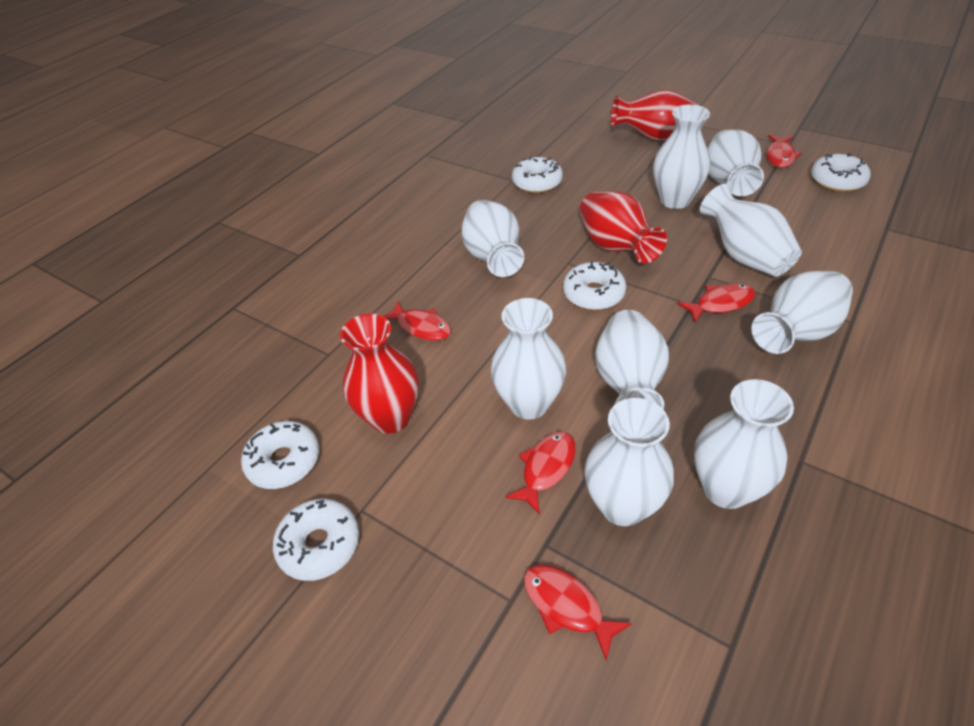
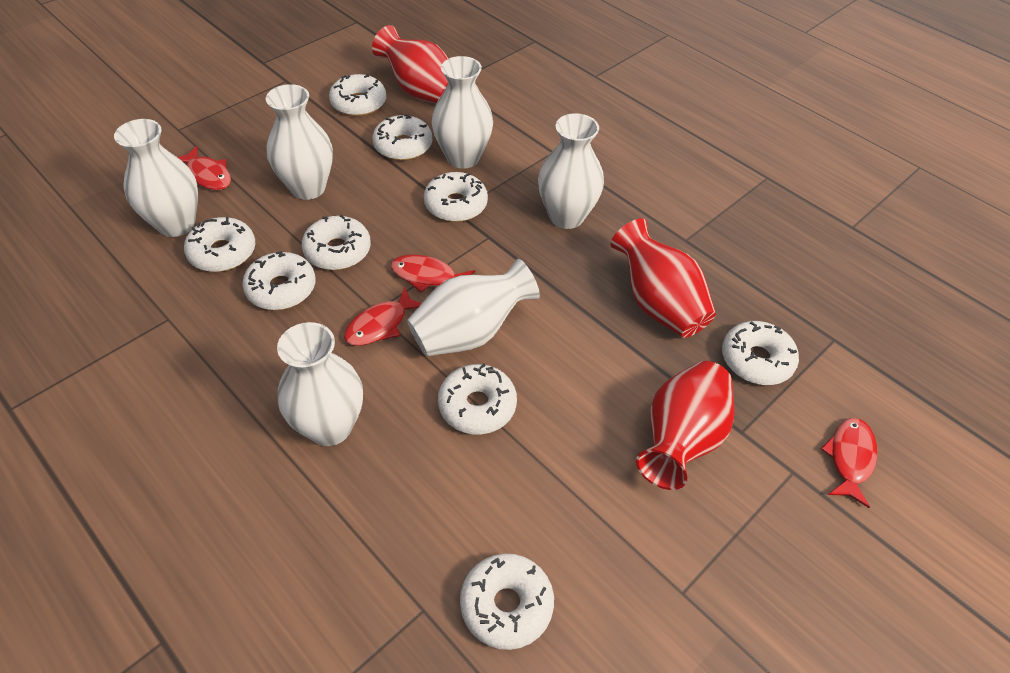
red fish: [383,301,451,341] [505,432,576,515] [524,565,632,661] [677,284,755,322] [766,135,802,168] = 5 -> [178,146,231,190] [344,287,422,346] [391,255,475,292] [821,418,877,508] = 4
white donut: [241,421,319,489] [273,499,359,581] [512,157,563,193] [563,261,626,310] [811,153,871,192] = 5 -> [184,217,255,272] [242,251,316,310] [302,215,371,270] [329,74,386,116] [372,115,432,161] [424,172,488,222] [438,363,517,434] [460,554,554,650] [722,321,799,385] = 9
white vase: [461,200,524,277] [491,298,566,420] [584,398,674,526] [595,310,669,409] [653,104,710,209] [694,379,794,509] [700,184,802,277] [708,129,764,196] [751,271,853,354] = 9 -> [114,119,198,237] [266,84,333,200] [277,322,363,446] [407,259,540,356] [432,56,493,169] [538,113,604,229] = 6

